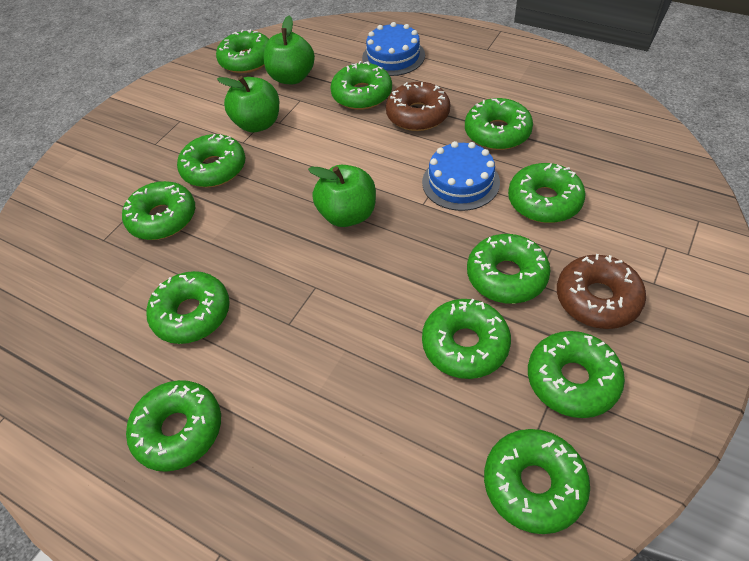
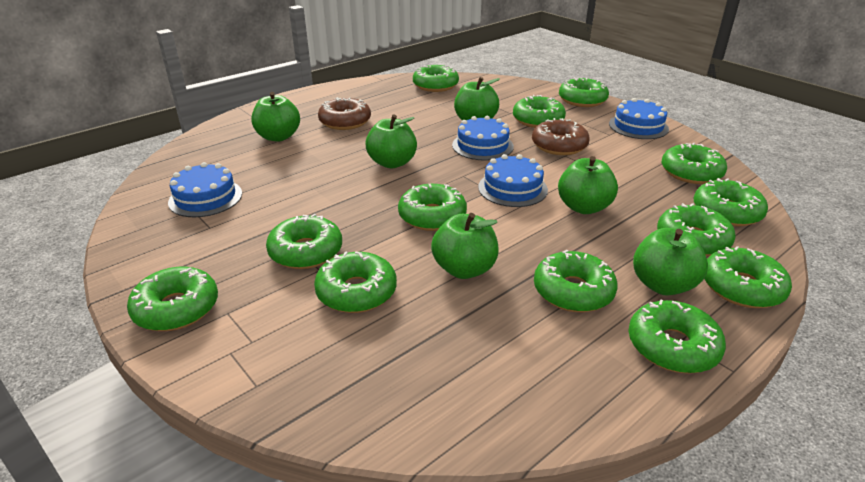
blue cake: [362,22,425,76] [422,141,500,211] = 2 -> [168,162,242,217] [452,116,514,161] [478,154,548,207] [609,98,669,139] = 4
green apple: [217,76,279,132] [263,16,315,84] [308,165,376,227] = 3 -> [251,92,300,142] [366,114,417,168] [431,213,498,279] [454,77,500,121] [558,156,618,214] [633,228,708,296] = 6
green donut: [122,181,195,240] [126,380,221,472] [146,271,230,344] [177,134,245,187] [216,29,269,73] [330,61,392,110] [422,298,511,379] [465,98,533,150] [467,234,551,304] [484,429,590,534] [508,163,586,223] [528,331,625,418] = 12 -> [127,266,218,331] [266,214,342,269] [314,252,397,313] [398,184,467,231] [413,65,459,92] [513,95,566,128] [534,250,618,312] [559,77,609,107] [628,299,726,374] [657,203,736,256] [662,142,727,184] [694,178,768,226] [704,246,792,308] = 13

